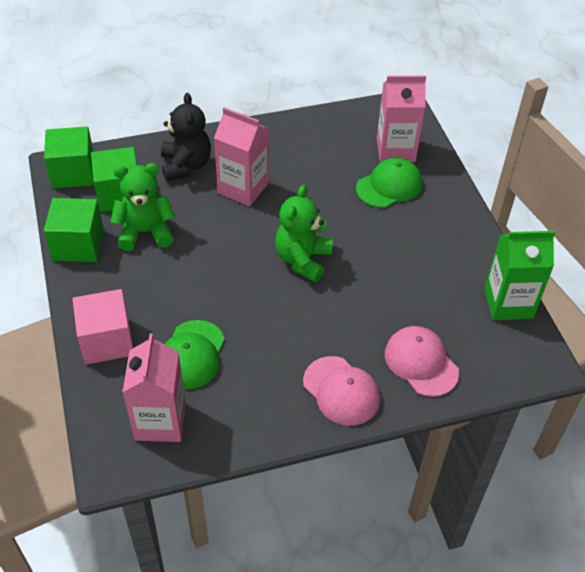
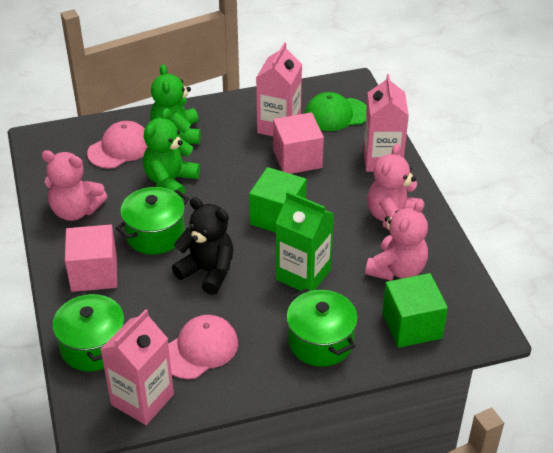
green cap: [165,320,225,389] [356,157,422,208] = 2 -> [305,92,367,131] = 1
green cube: [44,126,94,189] [44,198,104,262] [91,147,137,212] = 3 -> [249,167,307,233] [382,273,448,348] = 2
green pot: none = 0 -> [52,292,125,372] [116,187,189,255] [286,288,358,367] = 3
pink cube: [72,289,133,365] = 1 -> [65,225,117,292] [273,112,324,174] = 2
pink teddy bear: none = 0 -> [41,150,108,221] [365,200,428,281] [367,144,422,229] = 3

